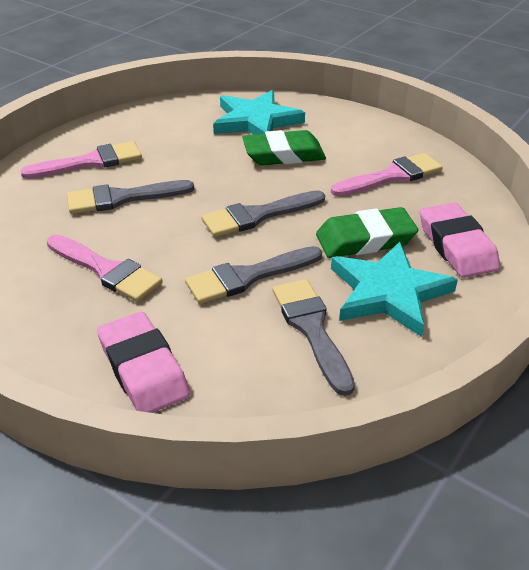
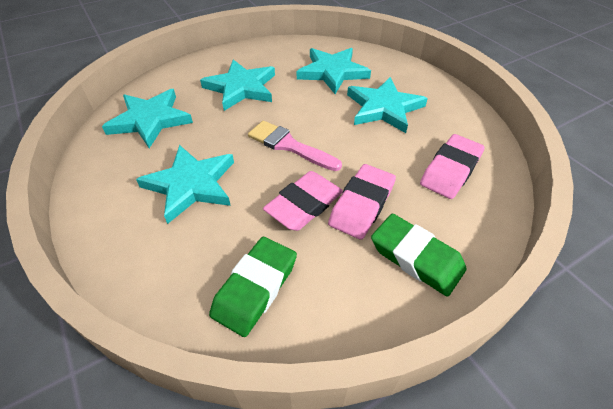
grey brush: [67,180,194,214] [185,246,322,304] [201,190,325,237] [273,279,355,396] = 4 -> none = 0
pink brush: [20,141,142,179] [47,234,163,302] [331,153,443,196] = 3 -> [248,121,342,171] = 1
pink eraser: [97,312,190,413] [420,202,500,278] = 2 -> [263,171,343,231] [328,164,396,240] [420,134,485,199] = 3
turquoise star: [213,90,305,135] [331,242,458,337] = 2 -> [102,89,193,148] [136,145,234,224] [200,60,275,111] [297,48,371,94] [347,77,428,133] = 5

